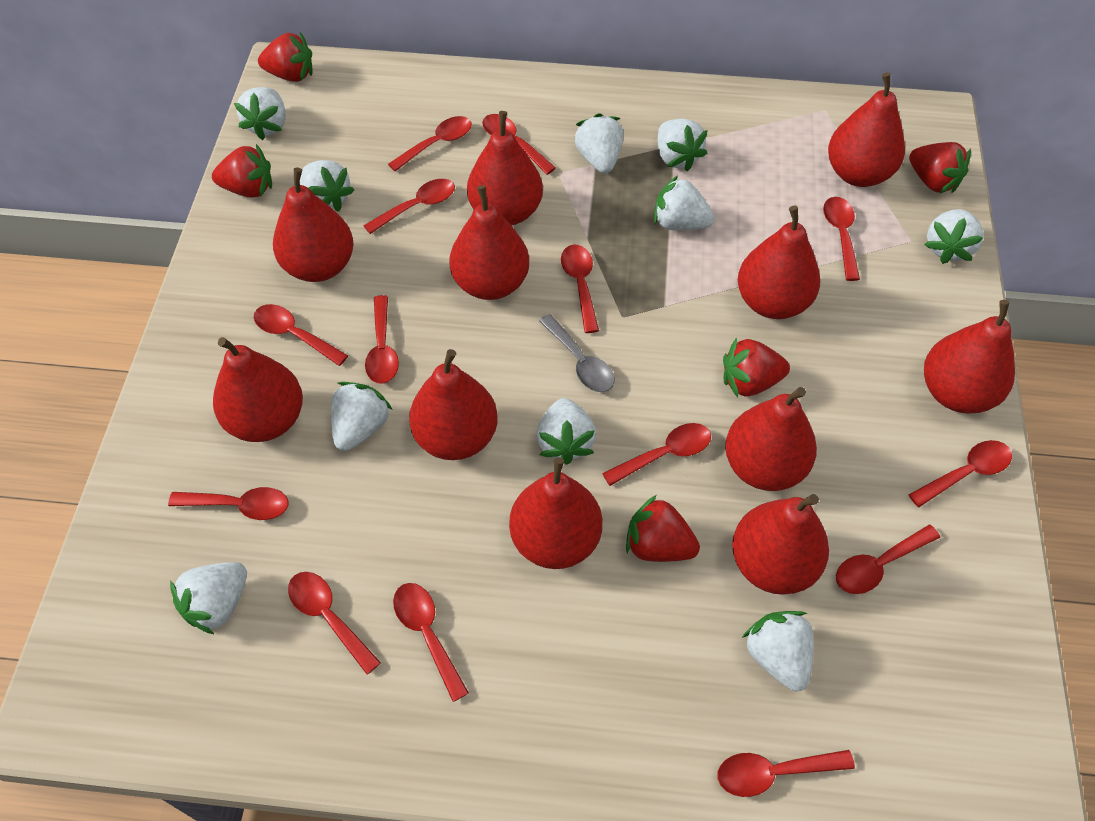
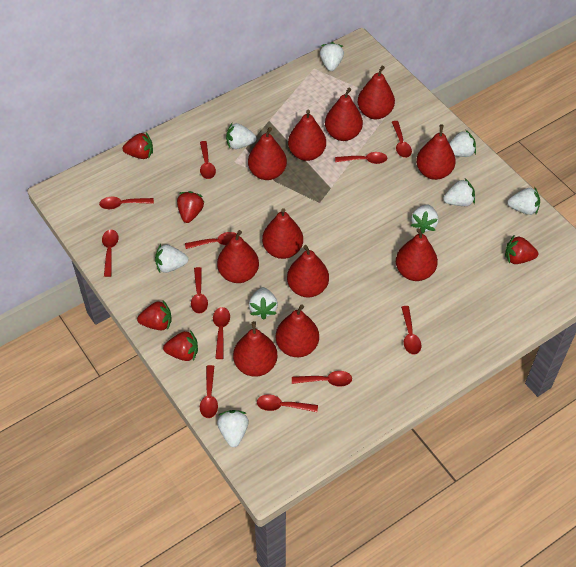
grey spoon: [539,314,614,392] = 1 -> none = 0
red spoon: [168,487,288,520] [254,304,348,366] [288,572,381,674] [363,179,455,234] [365,295,399,384] [388,116,472,171] [393,583,469,702] [482,114,556,175] [561,245,599,333] [602,423,711,486] [717,750,855,797] [823,197,860,281] [836,525,940,594] [909,440,1012,507] = 14 -> [99,197,154,209] [102,230,119,277] [185,232,237,249] [191,267,208,314] [200,141,216,179] [200,365,218,418] [213,307,230,359] [257,395,318,412] [292,371,352,387] [335,152,387,164] [392,121,412,158] [401,306,421,355] = 12
white strawberry: [170,562,247,635] [234,87,286,140] [300,160,354,212] [331,382,393,451] [536,398,596,465] [574,113,623,173] [654,175,715,230] [658,119,707,172] [742,611,813,691] [924,209,984,264] = 10 -> [155,244,188,273] [217,410,249,447] [226,123,257,149] [249,287,278,320] [320,42,344,71] [411,204,439,234] [443,178,475,206] [449,130,476,157] [507,187,540,215] = 9

